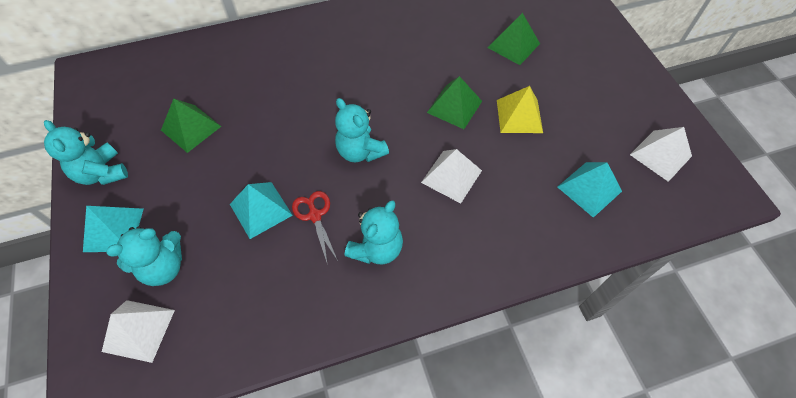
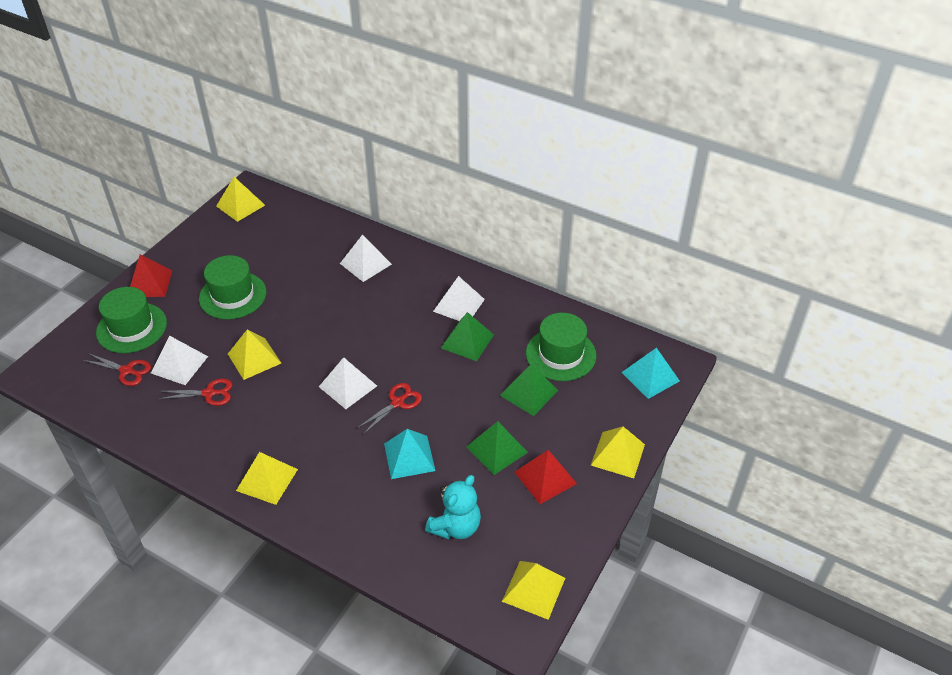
green hat: none = 0 -> [96,287,167,353] [199,255,266,319] [526,313,597,381] = 3
red pyramid: none = 0 -> [130,255,172,297] [515,450,577,504] = 2
red scissors: [292,191,338,265] = 1 -> [83,353,151,386] [158,379,233,406] [357,383,422,433] = 3
turquoise pyramid: [83,206,143,252] [230,182,293,239] [557,162,622,218] = 3 -> [384,429,436,479] [622,348,680,399] = 2
turquoise teddy bear: [44,120,128,185] [106,226,182,286] [335,98,389,163] [345,200,403,265] = 4 -> [425,475,481,539] = 1
white pyramid: [102,300,175,363] [421,149,482,203] [630,127,692,182] = 3 -> [151,336,208,385] [319,357,377,409] [340,234,392,282] [433,276,485,321] = 4
yellow pyramid: [497,86,543,133] = 1 -> [216,177,265,222] [228,330,281,380] [236,452,298,505] [502,561,565,620] [591,427,645,478] = 5

